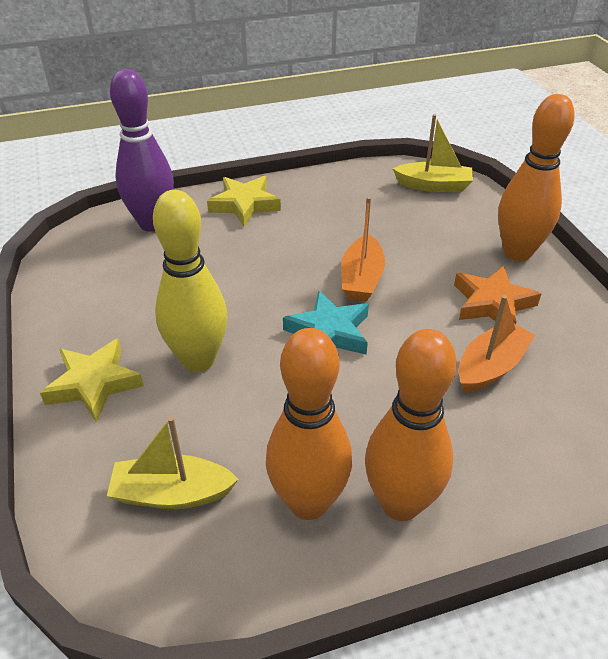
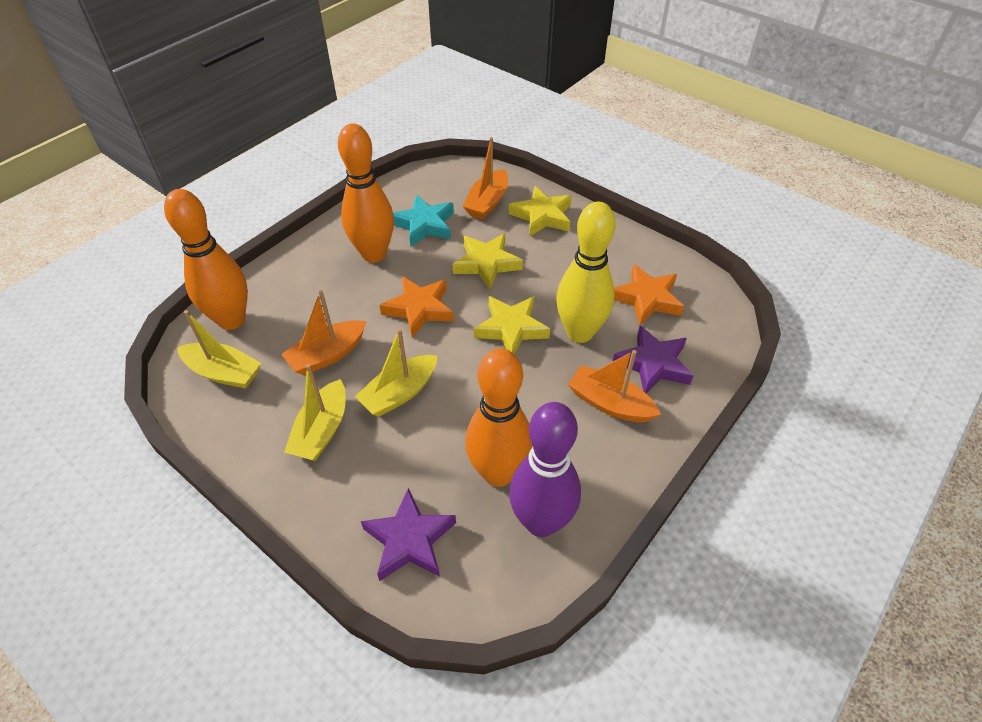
orange boat: [341,197,385,302] [459,295,535,393] = 2 -> [281,290,366,375] [463,137,508,220] [568,350,661,422] = 3
orange star: [454,265,541,324] = 1 -> [379,276,454,338] [614,264,684,326] = 2
purple star: none = 0 -> [361,488,456,581] [613,326,693,393] = 2
yellow boat: [107,416,239,509] [392,114,473,192] = 2 -> [177,310,261,389] [284,364,346,461] [355,328,437,417] = 3
yellow star: [40,339,144,423] [207,176,281,227] = 2 -> [452,234,523,289] [474,296,550,354] [509,186,572,237] = 3

